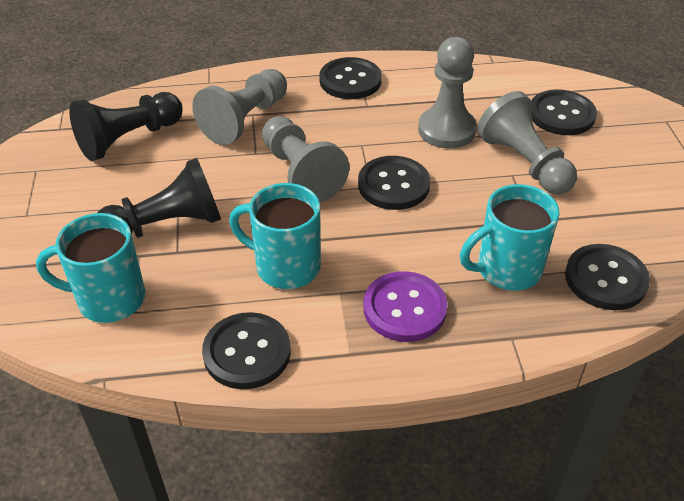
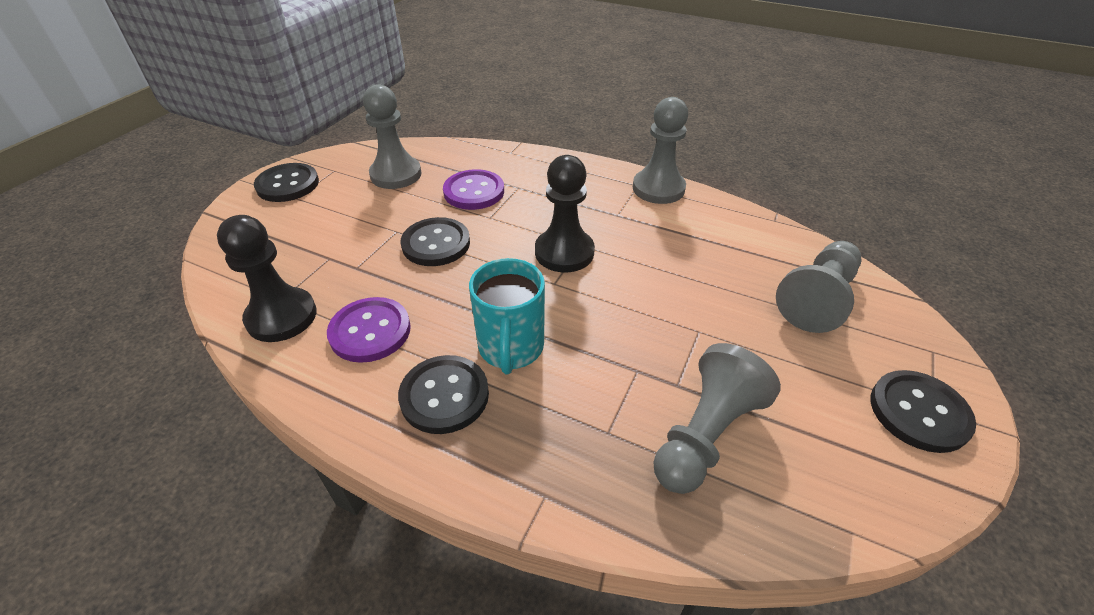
black button: [202,312,291,389] [319,57,382,99] [358,156,430,210] [531,89,597,135] [565,244,650,310] = 5 -> [254,163,319,202] [398,355,489,434] [401,217,470,266] [871,370,976,453] = 4
purple button: [363,271,448,342] = 1 -> [327,297,411,363] [443,169,504,210] = 2
turquoise mug: [36,213,146,323] [229,183,321,289] [460,184,559,291] = 3 -> [469,258,545,374] = 1

